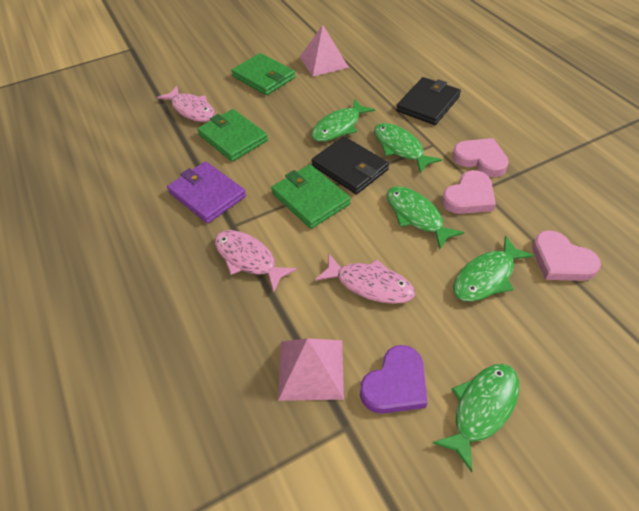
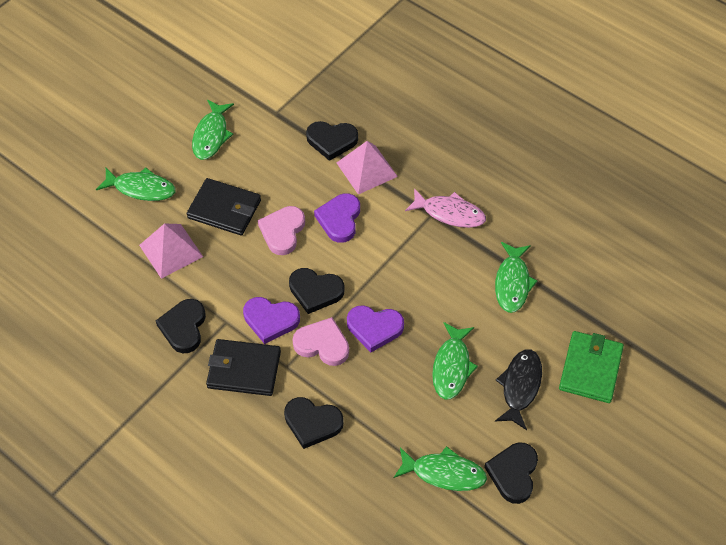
black fish: none = 0 -> [495,349,542,430] = 1
black heart: none = 0 -> [156,299,206,353] [284,397,344,449] [289,268,345,314] [306,121,358,161] [484,442,538,504] = 5
green wallet: [197,109,268,162] [231,53,295,95] [271,164,351,229] = 3 -> [559,331,624,403] = 1
pink fish: [157,86,215,122] [215,230,297,292] [315,253,415,304] = 3 -> [405,188,486,228] = 1
pink heart: [442,170,496,214] [452,138,509,177] [532,230,601,281] = 3 -> [258,206,305,255] [293,317,349,366] = 2
purple heart: [360,345,427,414] = 1 -> [243,297,300,344] [314,193,360,243] [347,305,404,352] = 3
purple wallet: [167,161,246,223] = 1 -> none = 0

